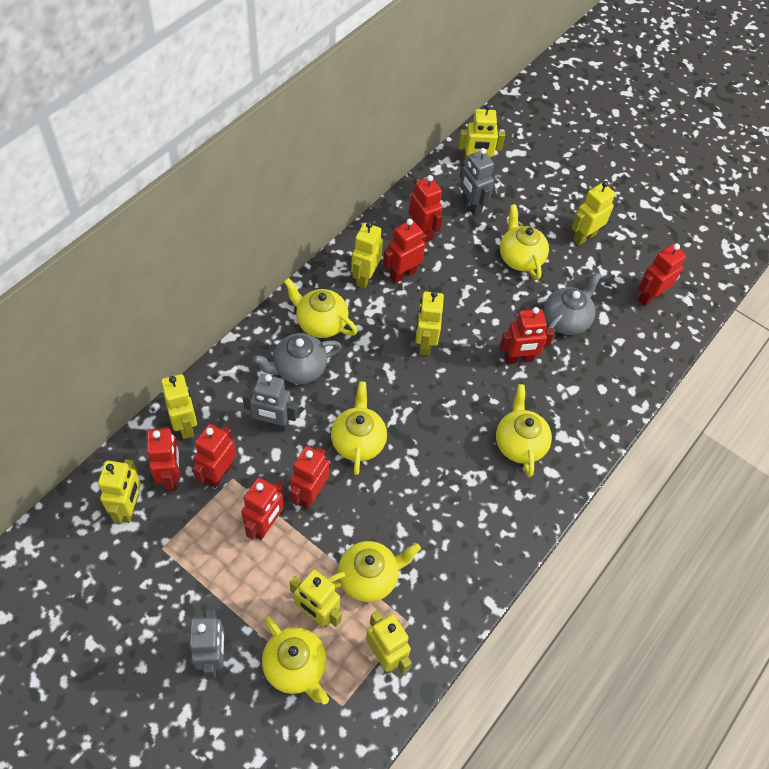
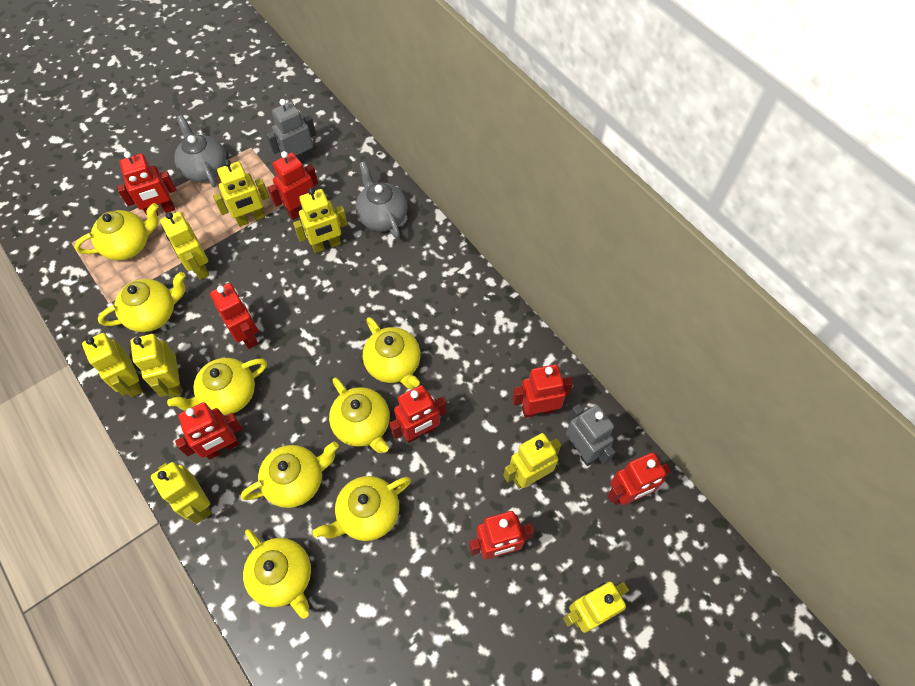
grey robot: [190,609,225,679] [242,374,297,431] [459,148,494,216] = 3 -> [266,99,316,163] [566,404,615,466] = 2
yellow teapot: [262,616,329,704] [284,278,358,338] [327,541,421,602] [331,382,387,475] [496,384,552,477] [500,204,549,280] = 6 -> [74,203,159,260] [98,272,186,332] [167,358,267,415] [241,442,339,508] [243,529,311,619] [313,476,411,541] [329,377,390,453] [363,317,420,389] = 8

